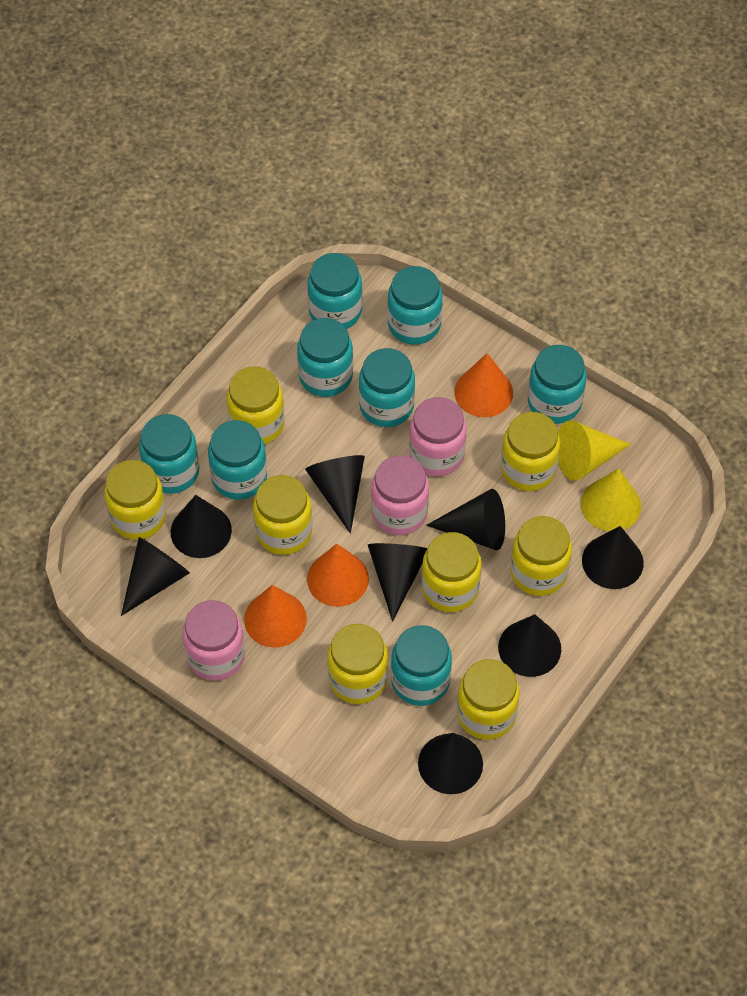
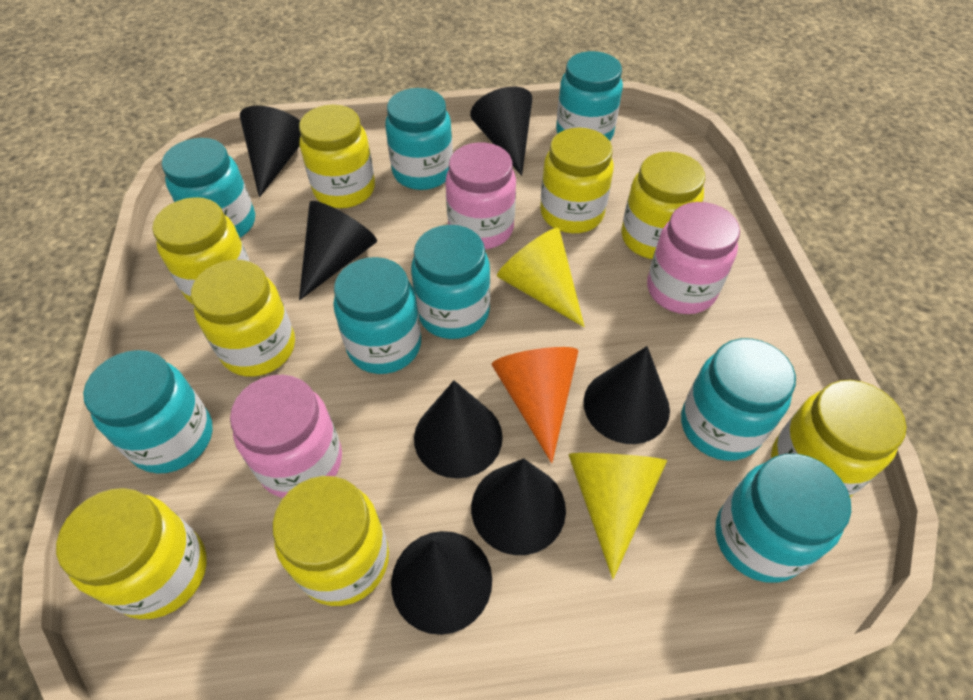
black cone: [121,537,190,616] [171,495,232,558] [305,455,365,534] [368,543,428,621] [418,733,483,794] [426,489,505,550] [498,614,561,677] [582,526,644,589] = 8 -> [240,106,301,198] [299,201,377,301] [391,531,492,635] [414,381,503,478] [470,87,532,176] [471,458,566,555] [583,346,670,444] = 7
orange cone: [244,585,307,648] [307,544,369,607] [454,353,513,417] = 3 -> [491,347,578,463] = 1

